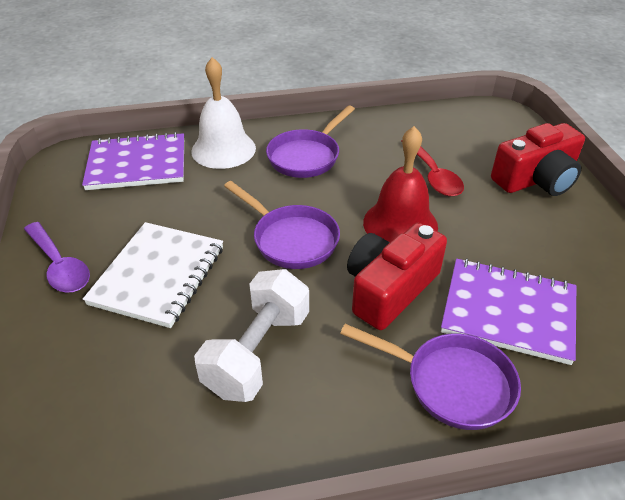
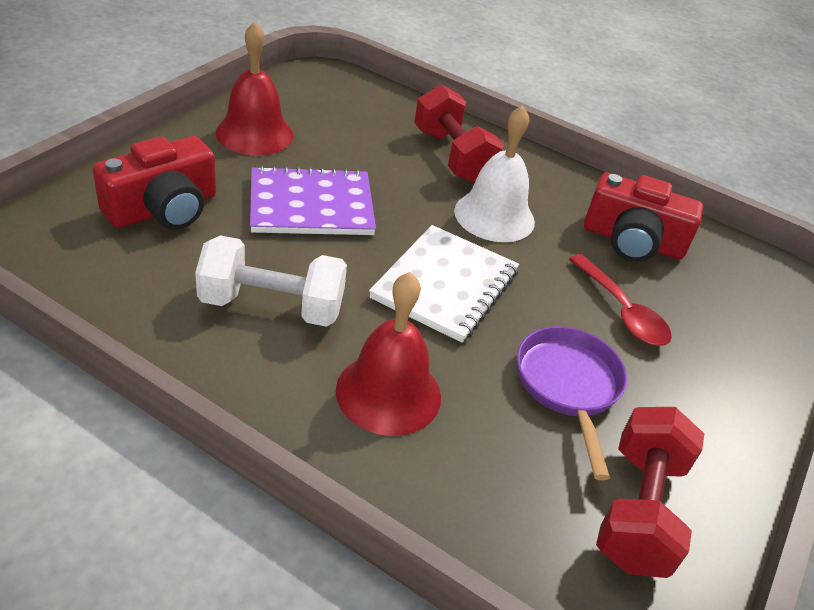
purple notebook: [82,132,184,190] [441,258,576,365] = 2 -> [250,166,376,235] = 1
purple pan: [224,181,340,269] [266,105,355,178] [340,324,521,430] = 3 -> [517,326,627,480] = 1
purple spoon: [24,222,90,293] = 1 -> none = 0
red bell: [363,126,438,242] = 1 -> [216,21,294,155] [336,272,441,436] = 2
red dumbbell: none = 0 -> [414,84,504,183] [596,407,704,578] = 2

